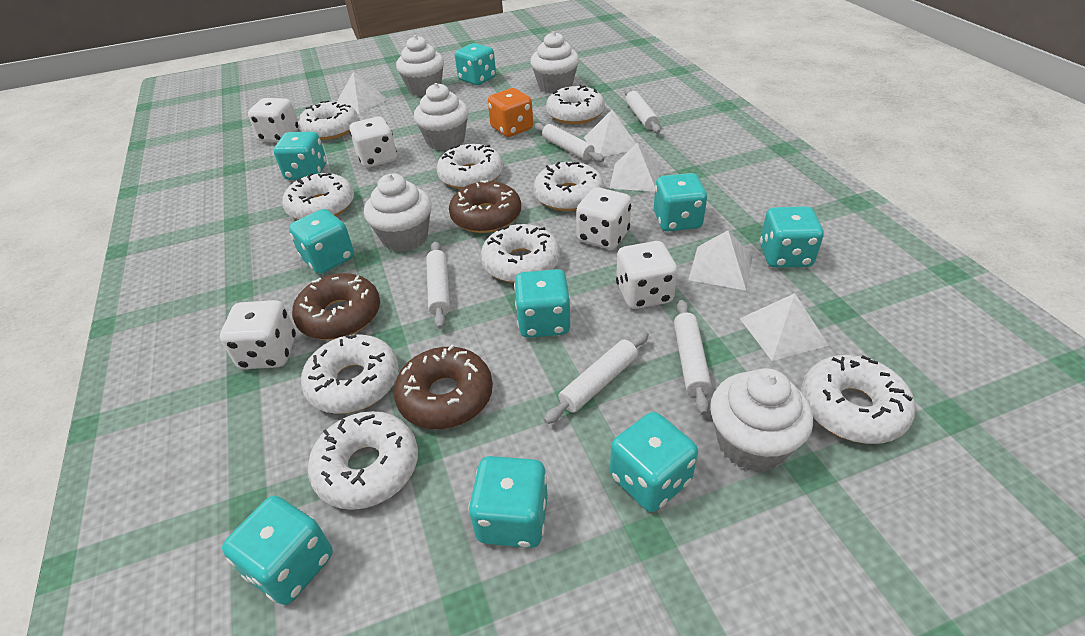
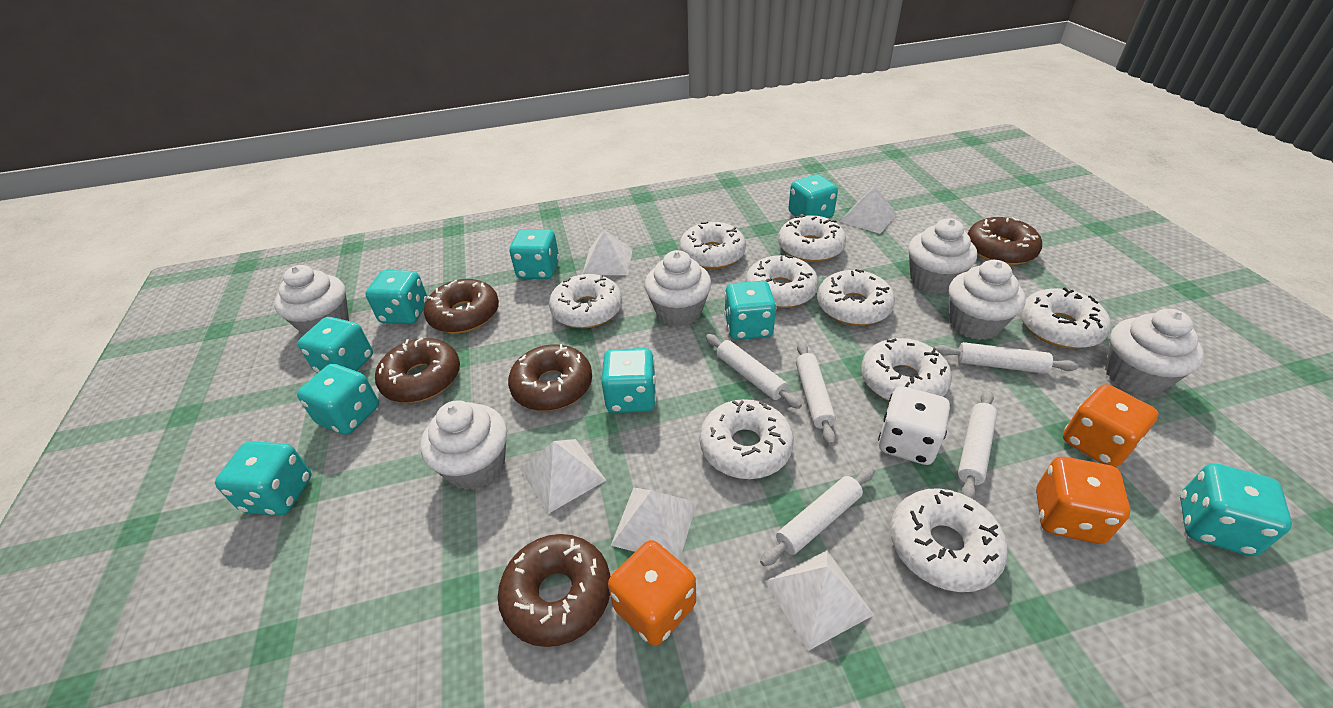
brown donut: [292,273,380,340] [394,345,493,429] [449,180,521,233] = 3 -> [375,338,460,403] [424,279,499,333] [498,534,611,647] [508,344,592,411] [968,217,1042,265] = 5
orange dice: [488,88,533,137] = 1 -> [608,540,696,646] [1036,456,1131,544] [1063,384,1159,467] = 3
white cupcake: [364,174,431,252] [396,35,444,96] [414,83,469,151] [530,32,579,94] [710,368,813,472] = 5 -> [274,265,349,335] [420,400,507,490] [645,250,712,327] [908,218,977,294] [949,260,1026,340] [1105,309,1204,396] = 6
white dice: [220,300,296,369] [248,98,299,142] [349,117,397,168] [576,187,631,249] [616,241,677,309] = 5 -> [878,386,950,465] = 1

